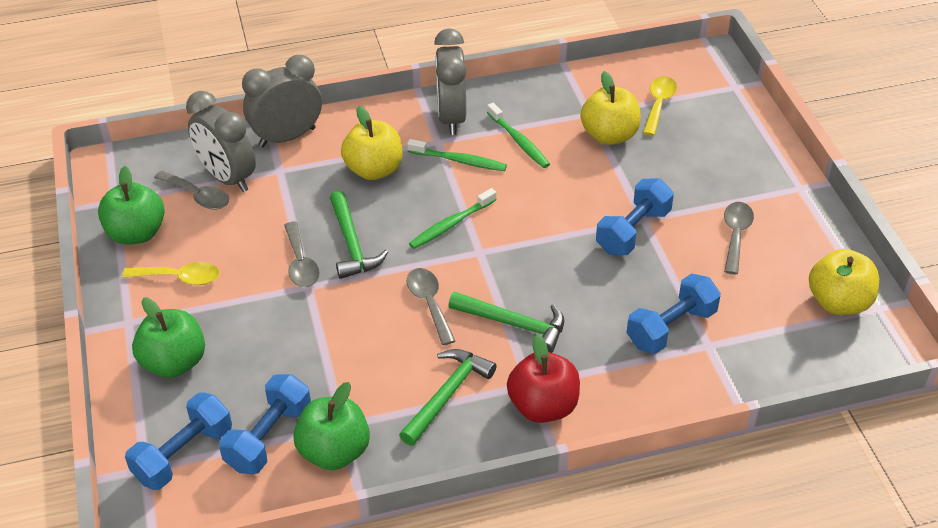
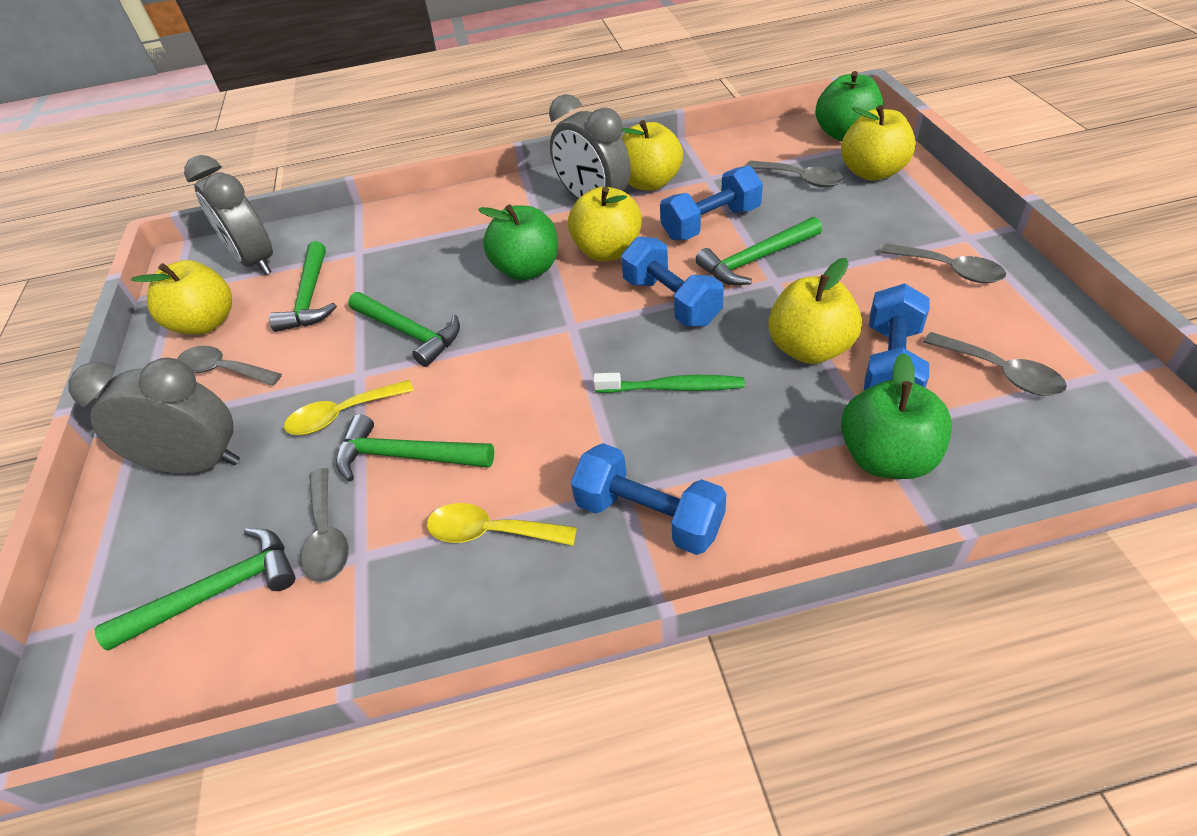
green hammer: [330,190,388,279] [399,349,497,446] [448,292,564,353] = 3 -> [95,528,296,651] [269,241,337,332] [336,414,494,482] [348,292,460,367] [695,217,822,285] = 5
green toothbrush: [407,139,507,171] [409,188,497,249] [487,103,550,168] = 3 -> [593,373,745,393] = 1
grey spoon: [154,170,229,209] [284,222,320,287] [407,268,455,345] [724,202,754,274] = 4 -> [177,346,282,386] [301,468,349,583] [746,160,844,187] [880,243,1006,283] [923,332,1067,396] = 5
red apple: [507,334,580,423] = 1 -> none = 0
yellow apple: [341,106,403,180] [580,71,641,145] [809,249,879,315] = 3 -> [131,260,232,335] [568,187,642,261] [622,120,683,191] [768,258,862,364] [841,105,916,181] = 5

